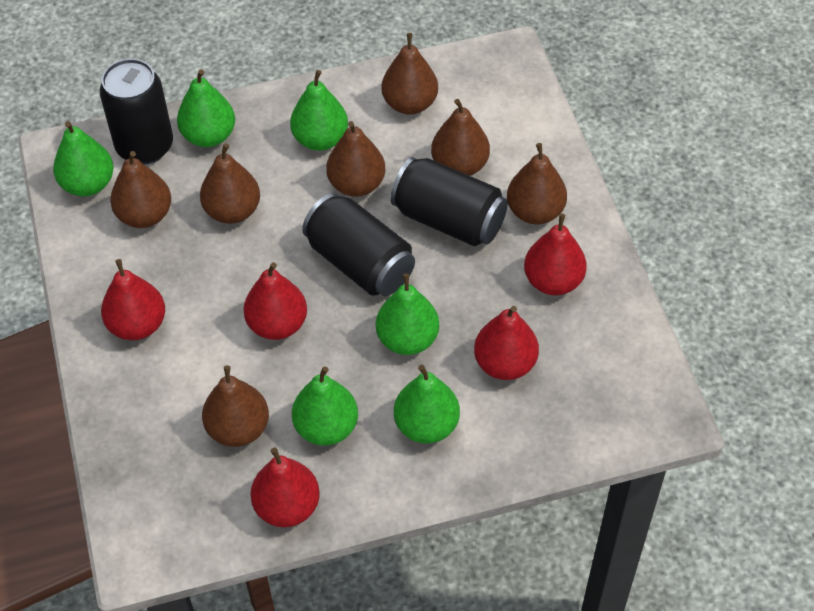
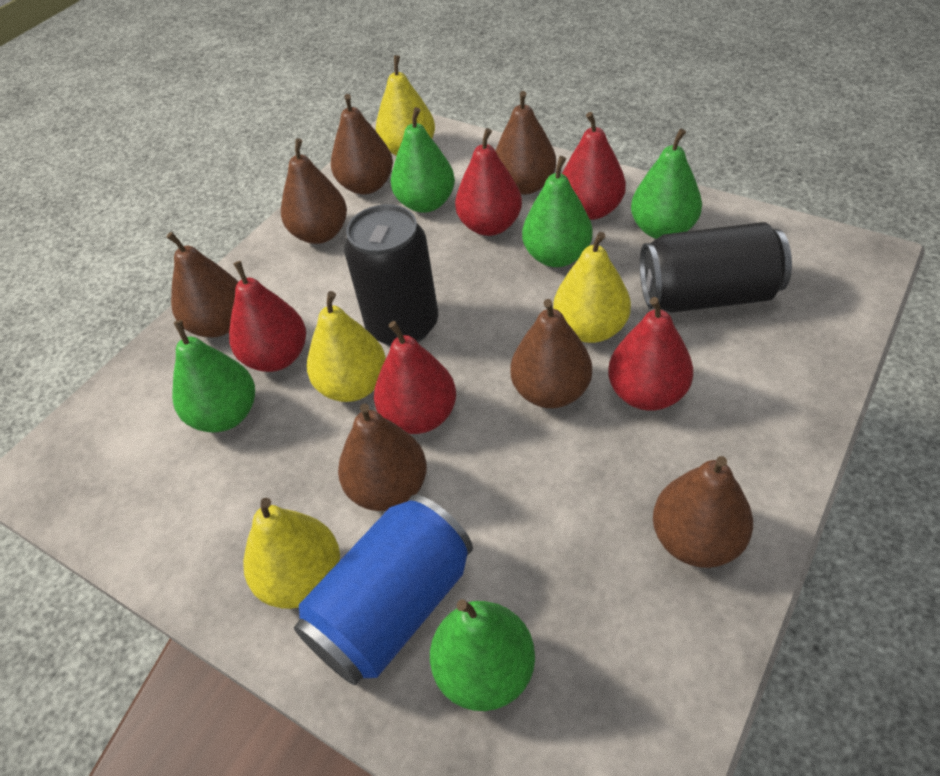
black can: [100,59,173,165] [302,193,415,296] [390,157,508,246] = 3 -> [344,204,438,346] [640,222,792,313] = 2
blue can: none = 0 -> [294,495,473,685] = 1
green pear: [53,121,114,196] [177,69,235,147] [290,70,348,151] [292,366,358,446] [376,273,439,355] [394,365,460,444] = 6 -> [172,320,255,432] [391,107,455,213] [430,599,535,711] [522,156,593,267] [631,129,702,239] = 5
yellow pear: none = 0 -> [243,498,340,609] [307,291,386,402] [376,55,435,156] [553,232,631,343] = 4

